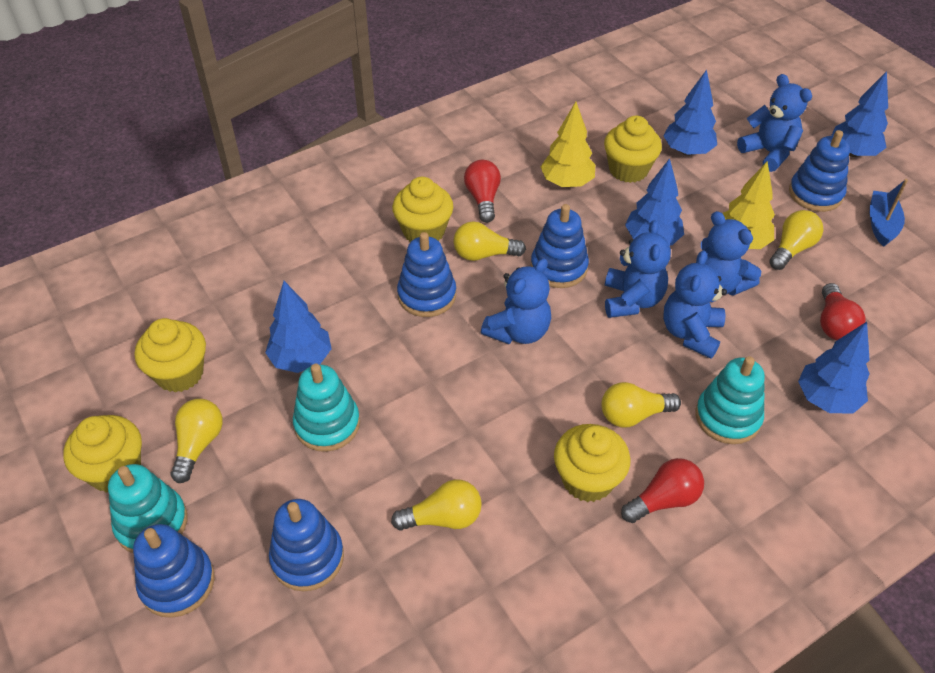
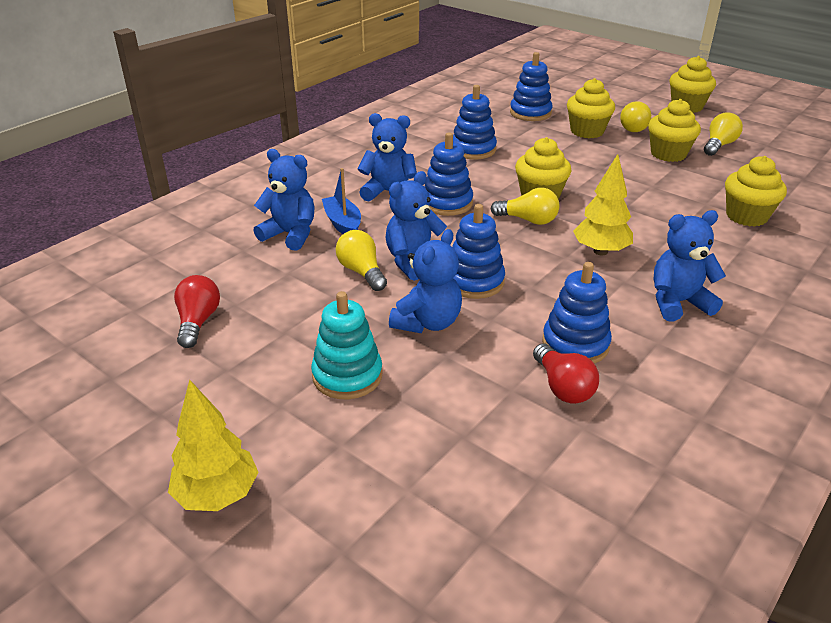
blue tree: [265,281,332,373] [625,158,684,245] [663,70,717,156] [798,322,870,413] [831,71,888,157] = 5 -> none = 0
red light bulb: [464,160,501,223] [621,458,704,523] [820,283,866,340] = 3 -> [174,275,220,348] [533,343,599,404] = 2
turquoise stacking toy: [108,464,188,553] [293,364,360,452] [695,356,765,444] = 3 -> [311,291,383,399] = 1
yellow light bulb: [171,399,223,483] [391,479,482,531] [454,221,526,261] [601,382,681,427] [769,210,823,270] = 5 -> [336,230,387,291] [491,188,559,225] [620,101,651,132] [704,112,743,156] = 4

